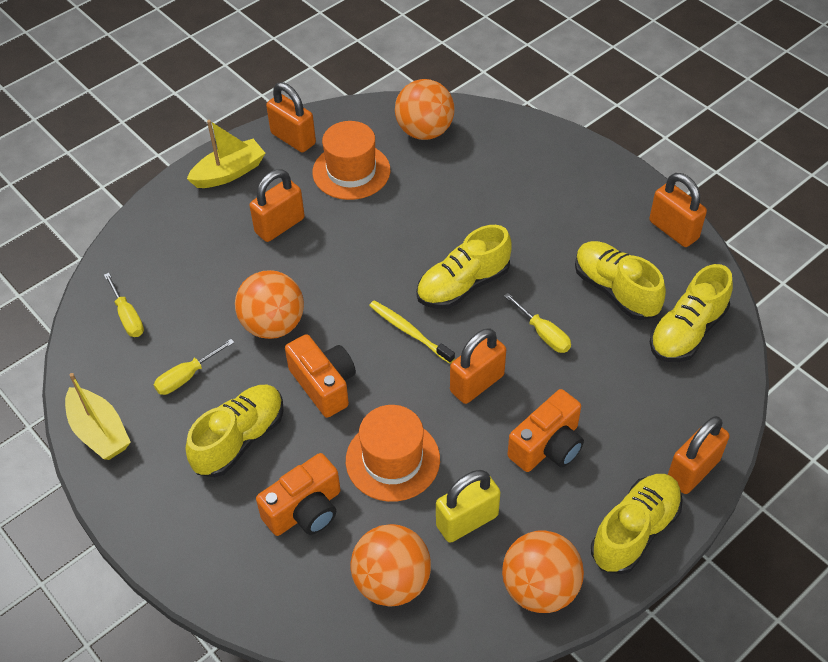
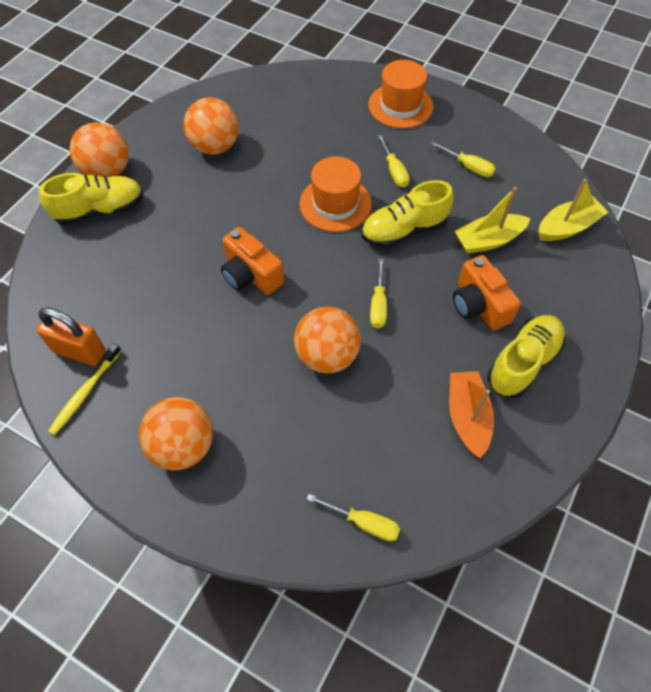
orange boat: none = 0 -> [449,371,494,458] = 1
orange camera: [256,453,340,536] [285,334,356,418] [507,389,584,472] = 3 -> [221,227,284,295] [453,255,521,331] = 2
orange padlock: [250,169,305,242] [266,82,316,152] [450,328,506,404] [649,173,707,247] [668,416,729,494] = 5 -> [37,307,105,366] = 1
yellow padlock: [436,470,500,543] = 1 -> none = 0
yellow screwdriver: [104,273,144,337] [154,339,235,395] [504,293,571,353] = 3 -> [307,494,400,541] [370,259,387,329] [377,135,410,187] [430,141,496,177] = 4
yellow shoe: [186,385,283,477] [416,225,512,309] [575,241,666,320] [591,474,683,574] [650,264,733,362] = 5 -> [39,173,143,225] [362,180,454,248] [488,315,565,398] = 3

